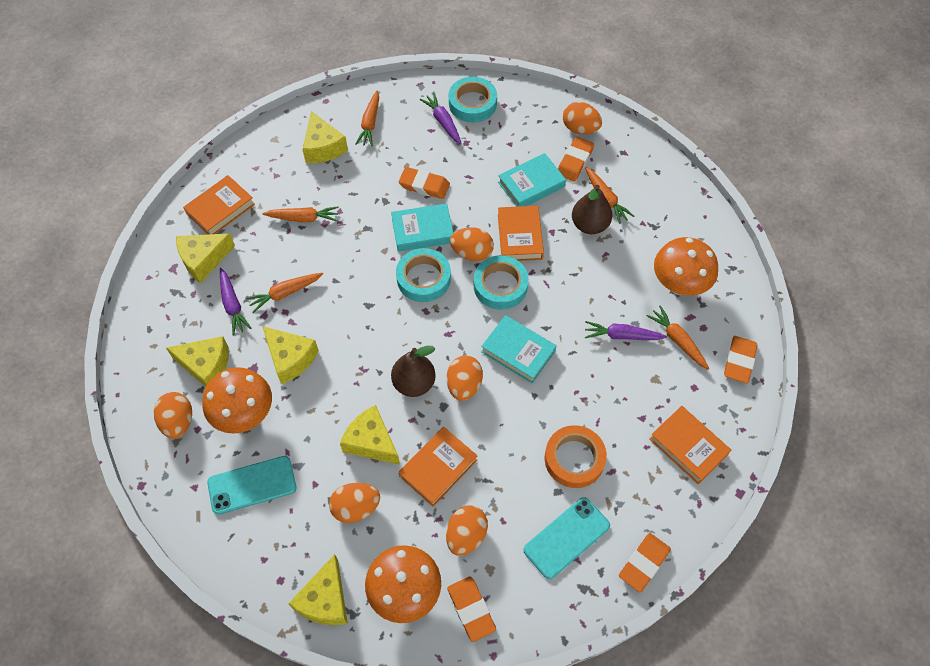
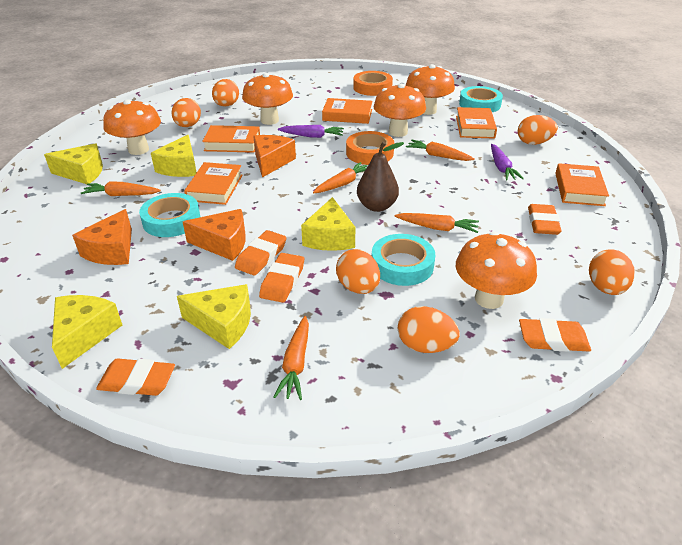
brown pear: [391,346,436,397] [572,185,612,234] = 2 -> [357,141,404,212] = 1
orange book: [183,175,255,234] [399,427,478,507] [498,206,544,261] [649,406,731,484] = 4 -> [184,162,243,205] [202,125,260,153] [322,98,373,124] [456,107,497,139] [555,163,609,206] = 5
orange cheese: none = 0 -> [72,209,132,265] [183,209,246,261] [253,135,296,178] = 3
orange mushroom: [202,367,272,434] [365,545,441,623] [654,237,718,296] = 3 -> [103,100,161,155] [242,73,293,125] [374,84,426,137] [406,64,455,115] [456,232,537,309] = 5
orange tape: [544,425,607,488] = 1 -> [346,131,394,165] [353,71,393,96] = 2
purple carrot: [220,268,252,335] [420,93,462,144] [585,321,667,340] = 3 -> [278,125,344,138] [491,144,524,180] = 2
turquoise book: [391,203,453,252] [481,315,556,383] [498,153,566,207] = 3 -> none = 0
turquoise phone: [207,456,296,515] [523,497,610,579] = 2 -> none = 0
yellow cheese: [166,336,229,387] [176,233,235,283] [262,326,319,384] [288,554,348,625] [302,111,348,163] [340,405,400,465] = 6 -> [44,143,103,184] [52,295,122,369] [151,135,197,177] [177,284,251,349] [301,197,355,251] = 5

